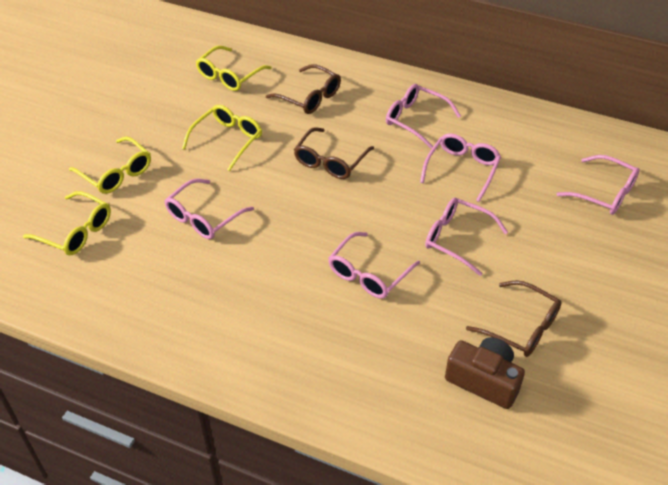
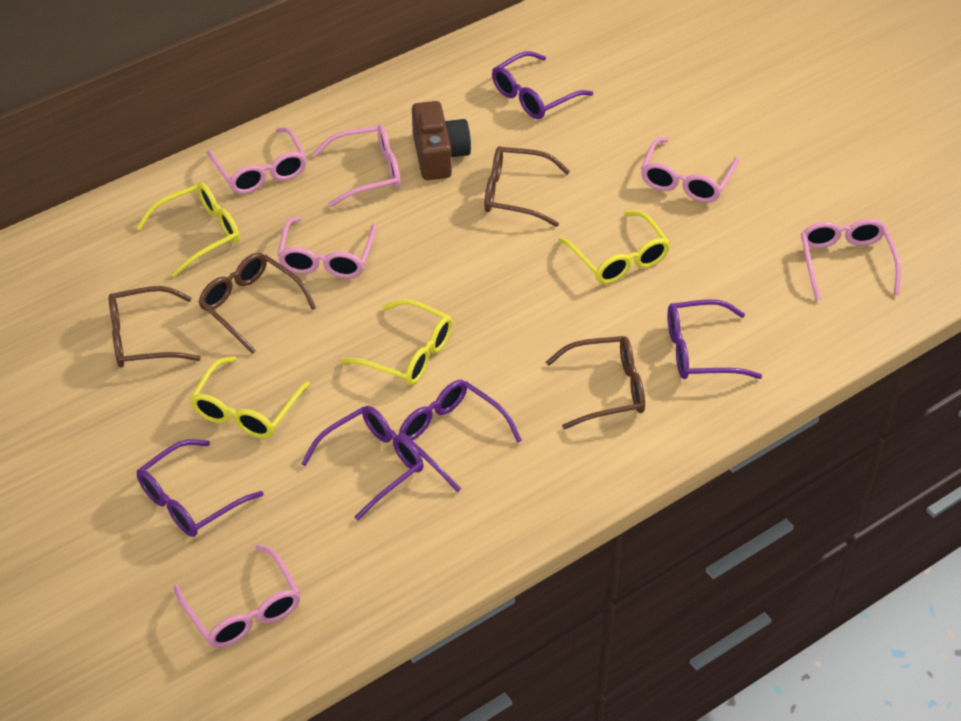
brown glasses: [266,64,341,114] [294,127,374,179] [466,280,562,357] = 3 -> [109,286,201,368] [198,253,316,354] [484,146,570,227] [546,336,645,429] = 4
purple glasses: none = 0 -> [137,439,263,537] [301,406,424,520] [398,380,522,492] [492,51,593,119] [668,299,762,379] = 5

